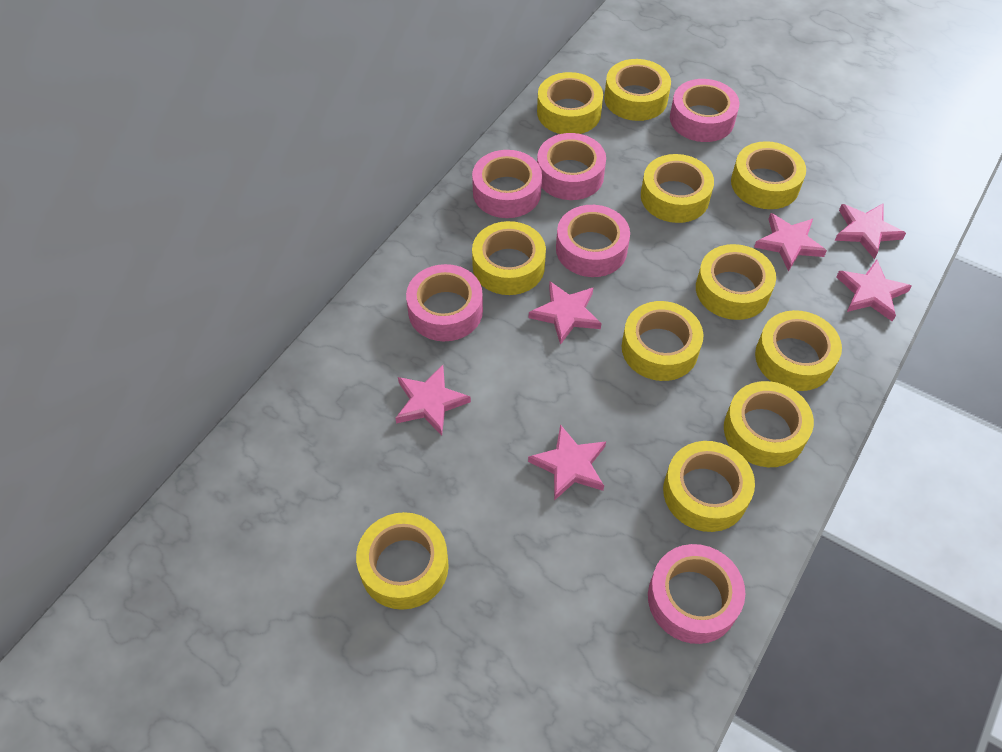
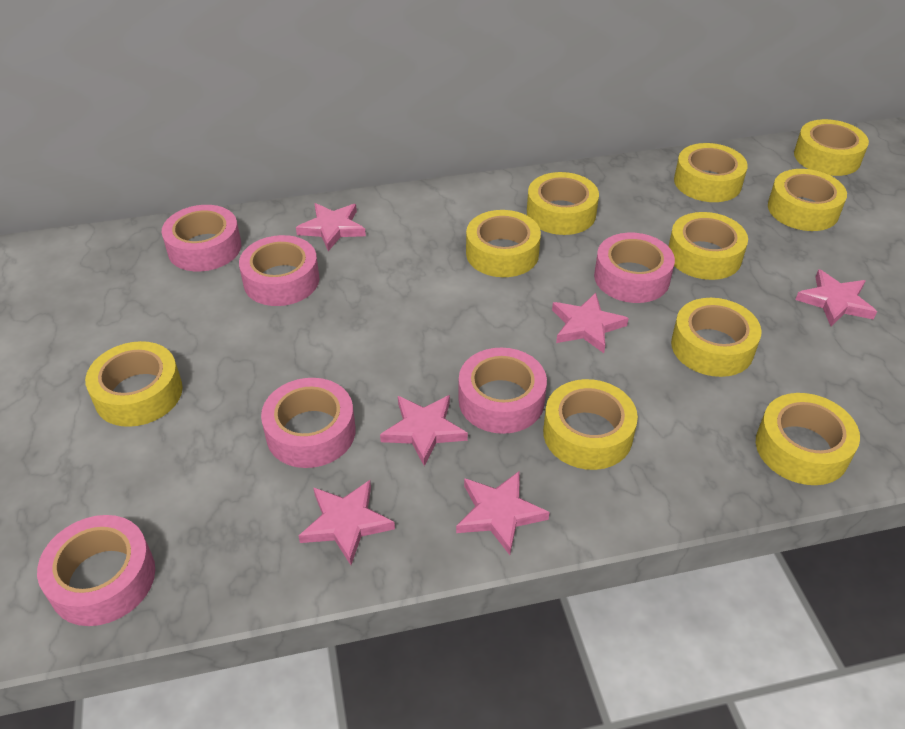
yellow tape: [356,512,449,610] [472,221,546,295] [537,72,603,134] [604,59,671,121] [622,301,703,381] [641,154,714,223] [663,441,755,532] [696,244,776,320] [724,381,814,467] [731,141,806,209] [755,310,842,391] = 11 -> [85,341,183,427] [466,210,541,277] [527,172,599,235] [543,379,638,470] [668,212,748,280] [671,298,762,377] [674,143,748,202] [756,393,860,485] [768,169,847,231] [794,119,869,176] = 10

